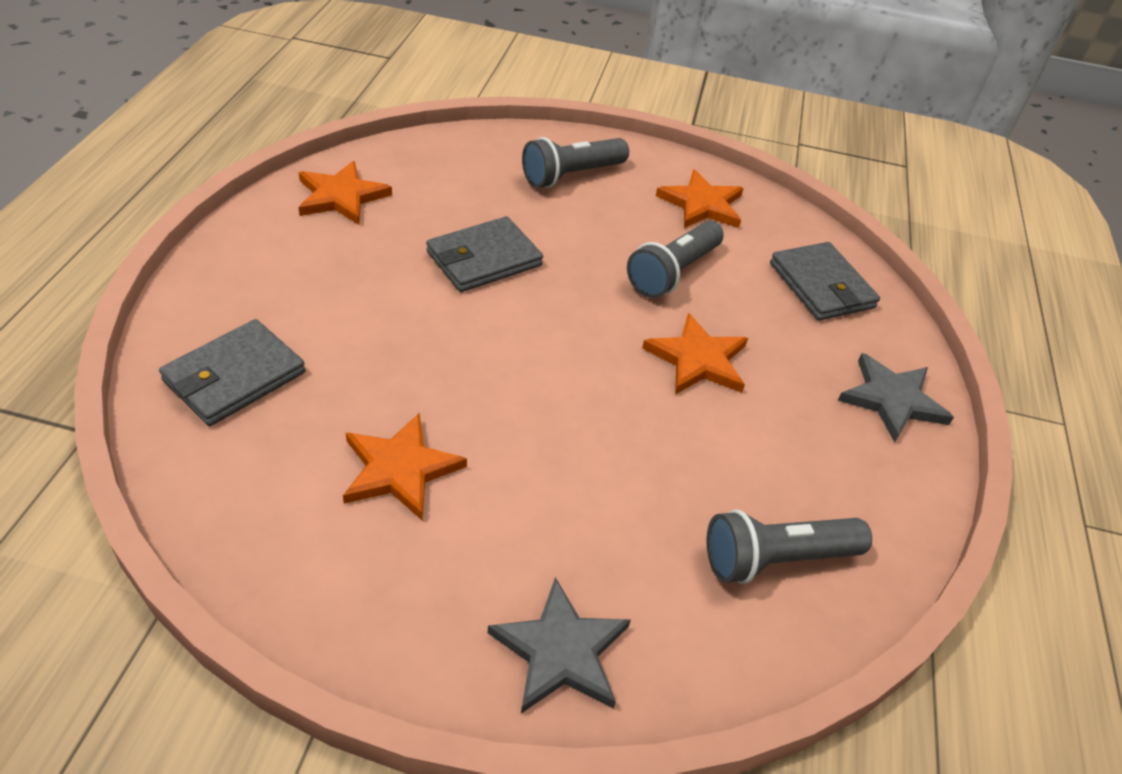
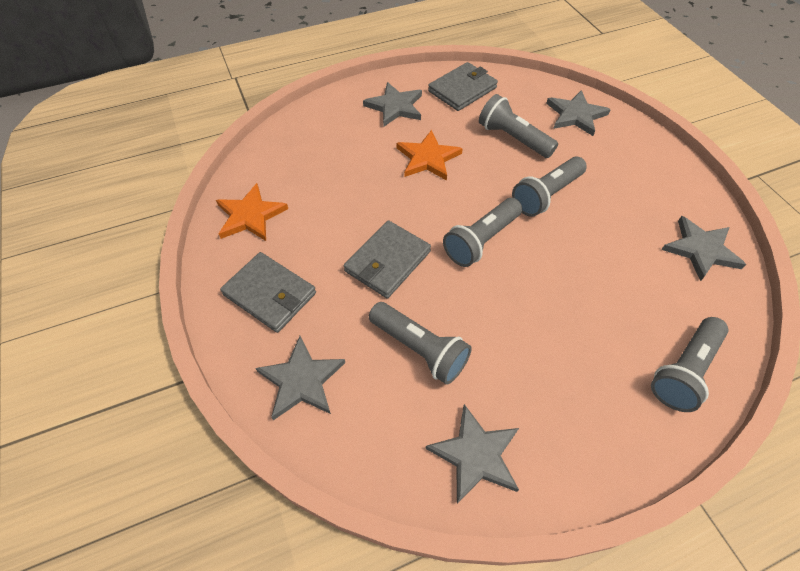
grey flashlight: [522,137,629,188] [627,221,724,298] [707,509,872,584] = 3 -> [369,302,472,385] [443,198,522,267] [479,94,558,158] [512,157,587,217] [651,317,729,412] = 5
grey star: [488,577,631,713] [838,353,954,442] = 2 -> [255,336,345,420] [363,82,422,127] [425,404,519,504] [546,90,611,136] [661,216,746,281] = 5
orange star: [298,161,392,225] [343,413,467,520] [642,313,748,394] [656,170,744,228] = 4 -> [216,183,288,241] [396,130,463,180] = 2

